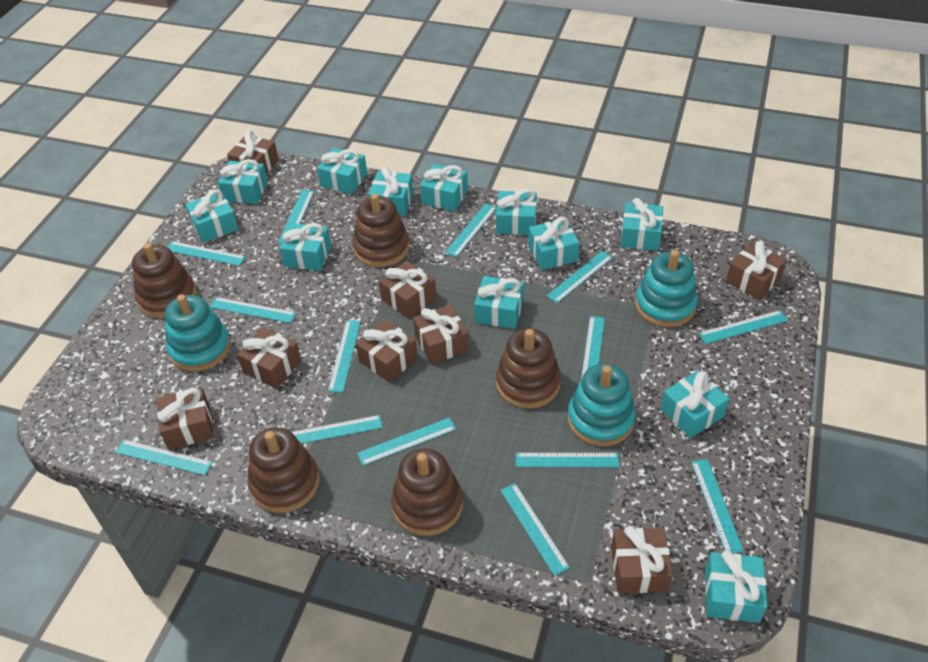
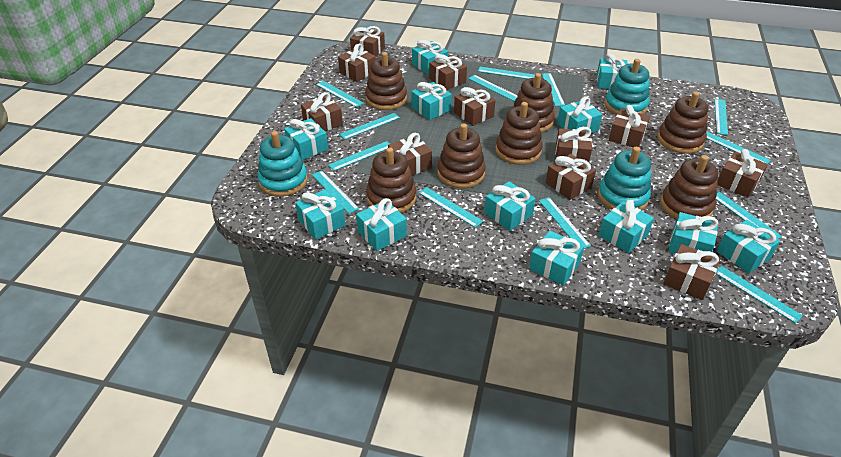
brown gift: [157,387,214,449] [227,130,279,174] [237,327,301,388] [356,319,418,382] [379,260,437,319] [413,305,469,364] [611,526,673,593] [726,241,787,300] = 8 -> [301,92,343,131] [338,44,376,82] [350,26,385,56] [388,133,432,175] [429,54,467,90] [454,87,496,126] [546,154,596,200] [555,127,592,162] [609,105,650,147] [663,244,720,300] [718,149,768,198] = 11
brown stacking toy: [132,243,196,318] [247,427,320,513] [353,194,409,267] [391,448,463,536] [496,328,561,409] = 5 -> [365,52,407,110] [366,147,417,213] [437,123,486,188] [496,102,543,165] [512,73,555,132] [657,92,708,154] [661,155,718,219] = 7
turquoise ruler: [115,439,213,475] [168,241,246,266] [210,297,296,323] [278,190,314,243] [292,415,383,444] [328,320,361,392] [357,417,456,466] [445,204,497,257] [500,483,570,576] [516,453,620,467] [547,251,613,303] [581,316,605,380] [691,459,744,553] [698,310,788,344] = 14 -> [312,170,359,214] [316,81,364,107] [328,141,390,171] [339,113,400,140] [419,187,483,228] [468,75,517,102] [478,67,535,79] [539,197,591,249] [542,73,565,106] [706,131,771,164] [715,99,728,135] [715,266,803,323] [716,192,782,239] = 13

